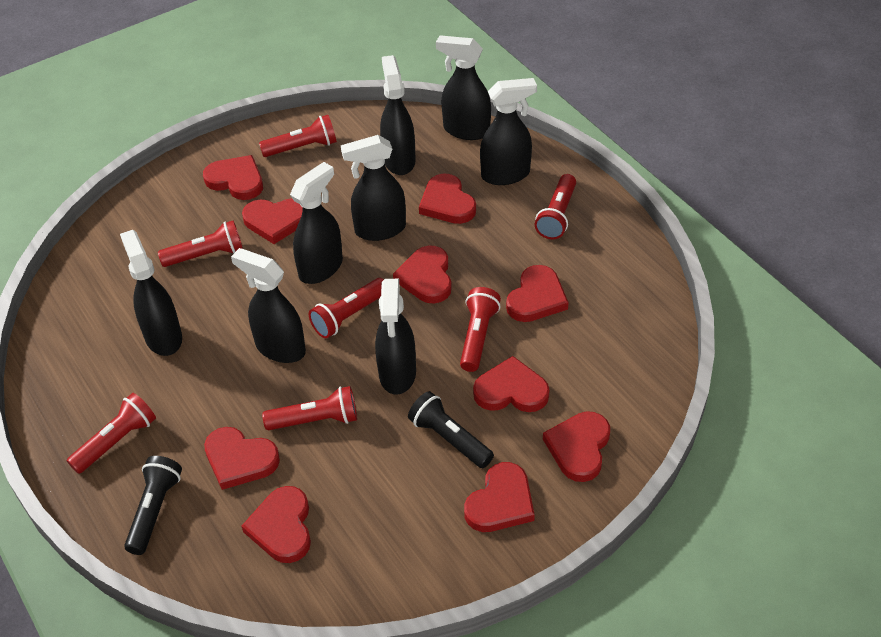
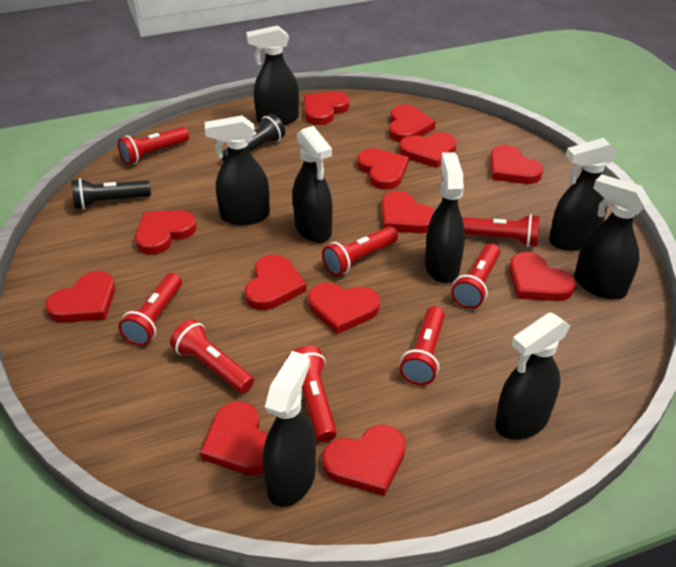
red flashlight: [67,393,156,474] [158,220,243,267] [259,115,337,157] [262,386,357,430] [309,278,384,338] [460,287,501,372] [535,174,576,239] = 7 -> [118,127,189,165] [118,273,182,346] [170,319,254,393] [287,346,337,442] [322,226,398,276] [400,306,445,385] [451,243,500,309] [462,214,540,247] = 8
red heart: [203,155,263,200] [204,427,280,490] [242,198,302,244] [242,486,311,563] [393,245,452,303] [419,174,476,224] [464,462,535,532] [473,356,550,412] [506,265,569,322] [543,411,610,482] = 10 -> [46,271,115,323] [135,210,197,255] [200,401,268,475] [245,255,306,310] [304,92,349,125] [308,283,380,334] [322,425,406,496] [357,148,409,190] [381,191,435,233] [389,105,436,142] [399,132,457,168] [490,145,543,184] [509,252,575,301] = 13

